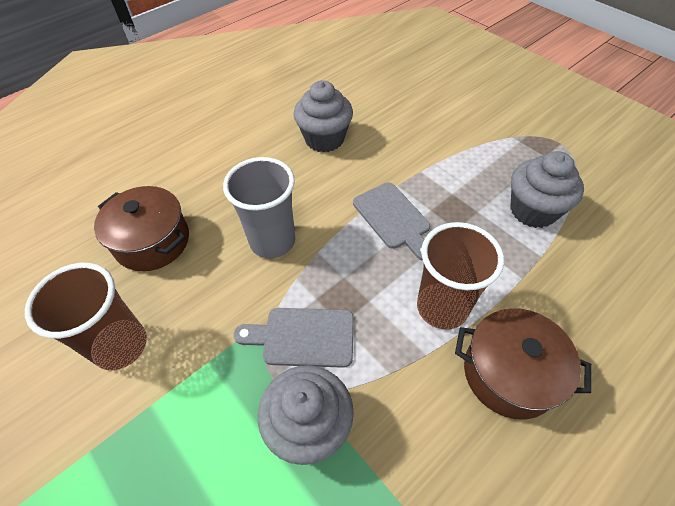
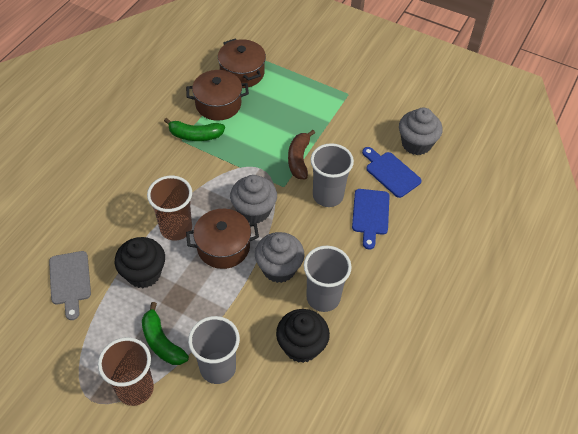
black cupcake: none = 0 -> [115,237,165,288] [276,309,330,363] = 2
blue cutting board: none = 0 -> [352,189,390,249] [362,147,422,198] = 2
brown banana: none = 0 -> [288,130,315,179] = 1
brown pot: [94,186,189,271] [455,308,591,420] = 2 -> [186,70,249,121] [186,209,259,269] [218,38,266,88] = 3
green banana: none = 0 -> [142,302,189,365] [164,118,225,141] = 2
grey cup: [223,157,295,258] = 1 -> [188,316,240,384] [304,246,352,312] [311,143,354,207] = 3
grey cutting board: [234,308,354,368] [353,183,430,261] = 2 -> [49,251,91,320] = 1

